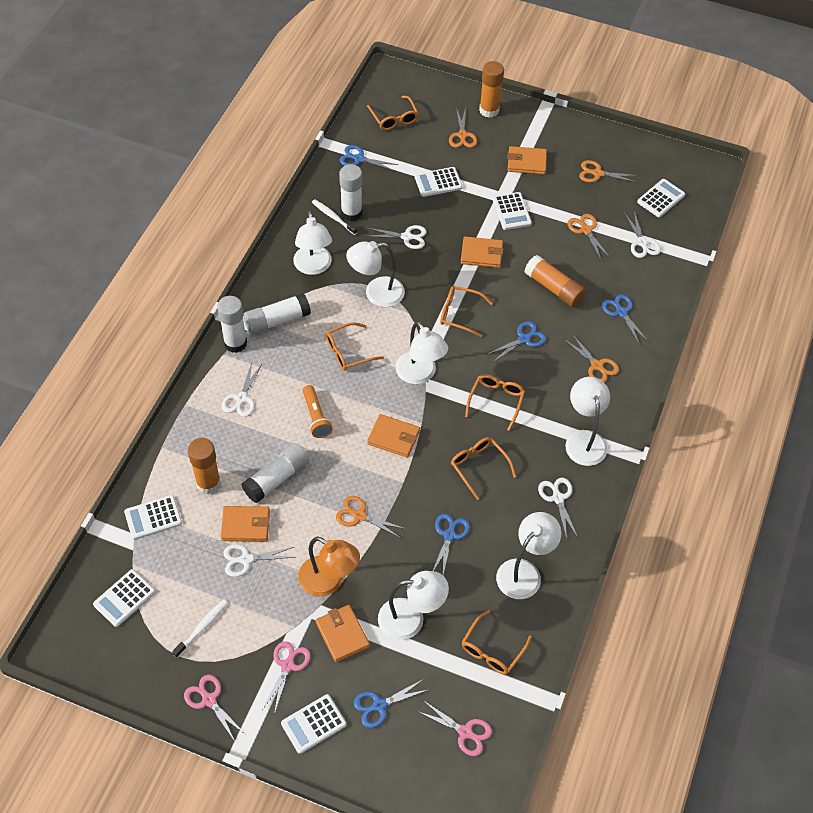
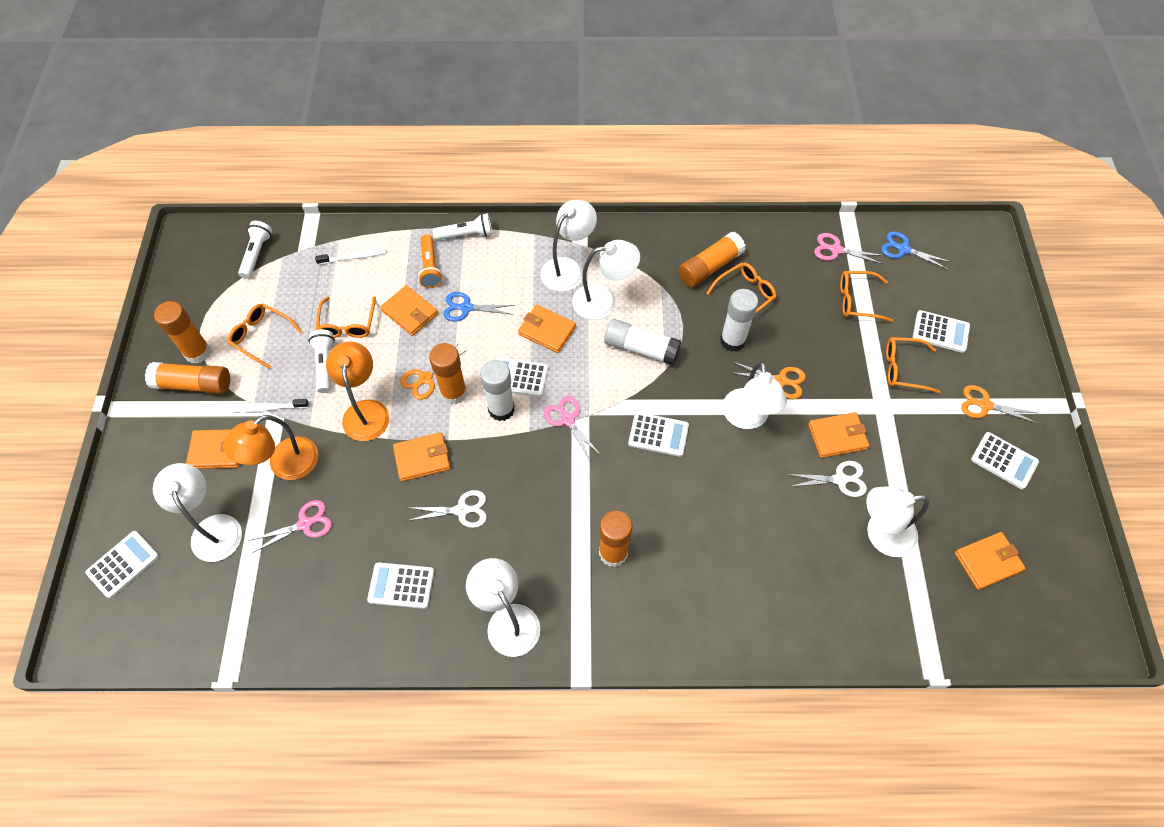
blue scissors: [340,145,398,171] [354,679,430,728] [433,514,470,575] [486,321,546,362] [602,294,649,345] = 5 -> [443,292,514,322] [881,231,951,270] = 2
orange glasses: [326,322,384,371] [367,96,419,130] [440,286,493,337] [451,437,516,500] [462,610,532,675] [465,374,525,431] = 6 -> [228,304,303,369] [316,296,376,338] [706,262,777,314] [840,271,893,322] [886,337,940,393] = 5
orange glue stick: [188,438,221,494] [479,61,504,118] [525,255,586,307] = 3 -> [145,362,230,394] [154,301,211,364] [429,343,467,405] [599,511,632,567] [678,232,746,287] = 5
orange lamp: [298,536,360,597] = 1 -> [223,415,318,480] [326,342,389,441] = 2
orange scissors: [336,496,406,538] [449,107,477,148] [564,334,619,382] [567,214,610,259] [579,160,638,182] = 5 -> [400,343,467,400] [730,362,806,399] [961,385,1037,423] = 3
orange wallet: [221,506,270,542] [316,605,370,662] [367,414,420,458] [461,236,504,268] [507,146,547,175] = 5 -> [186,429,240,469] [380,285,438,336] [393,432,450,482] [518,305,576,353] [808,412,870,458] [955,532,1026,590] = 6
white flashlight: none = 0 -> [238,221,272,279] [309,329,335,393] [433,213,492,240] = 3
white glue stick: [217,296,247,353] [241,443,310,503] [243,293,311,335] [339,164,362,221] = 4 -> [480,360,515,421] [604,319,681,365] [720,289,759,352] = 3
white scissors: [222,363,262,417] [223,544,295,577] [366,225,427,249] [538,478,578,539] [625,212,661,258] = 5 -> [407,490,487,528] [787,461,867,497] = 2

